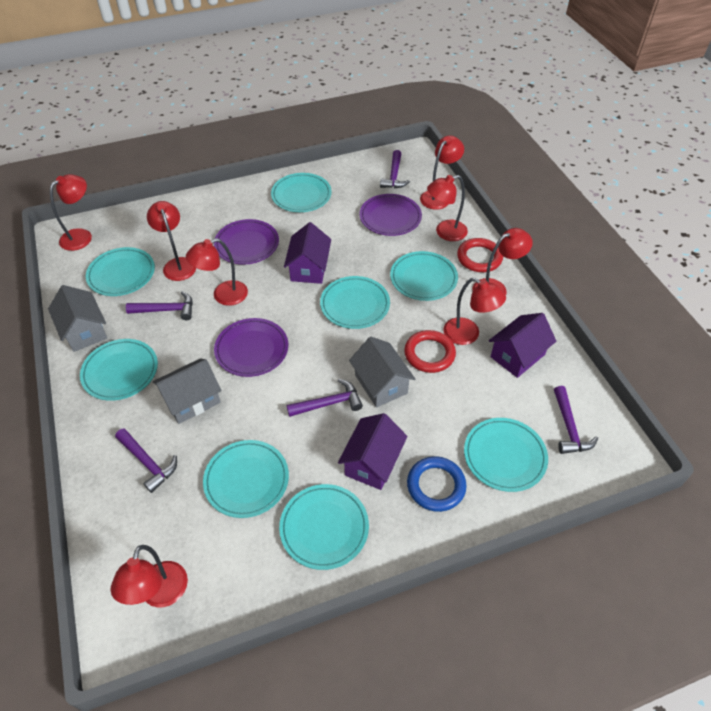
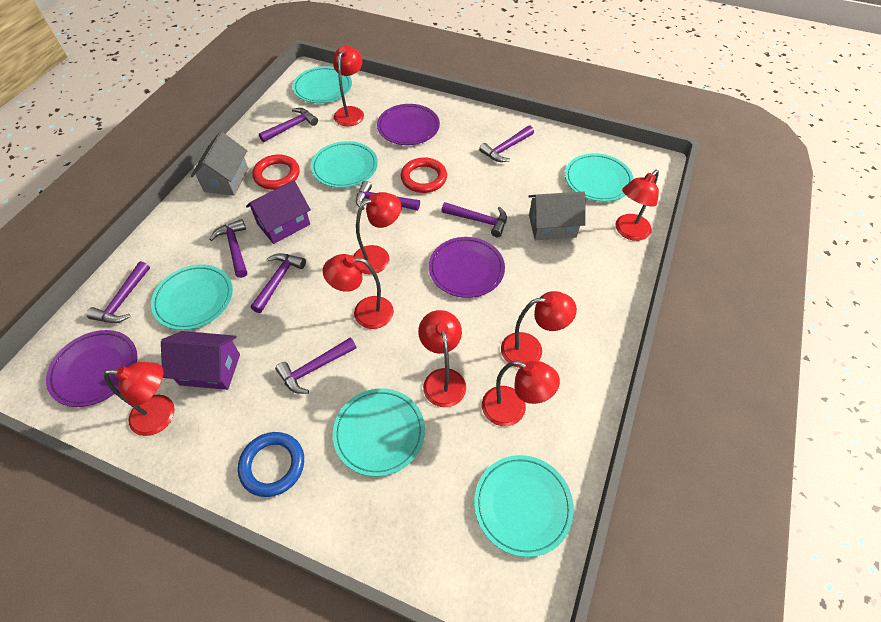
grey house: [48,285,107,352] [153,358,222,424] [349,337,415,407] = 3 -> [191,131,248,196] [528,192,586,240] = 2
purple hammer: [115,428,177,493] [126,291,193,320] [287,379,363,417] [380,150,410,188] [554,386,598,454] = 5 -> [87,261,150,323] [209,219,247,278] [251,253,306,313] [259,108,318,142] [275,337,357,394] [356,181,420,211] [442,202,507,237] [479,126,534,162] = 8
purple house: [284,222,331,284] [338,413,407,490] [489,313,556,378] = 3 -> [161,331,240,390] [246,180,311,244] = 2
turquoise plate: [80,339,158,401] [86,247,155,296] [203,440,289,518] [271,173,332,212] [279,484,369,570] [320,276,390,329] [390,251,458,301] [464,418,548,492] = 8 -> [151,265,233,330] [293,66,352,103] [311,141,378,188] [333,388,425,477] [474,455,574,557] [565,153,634,202] = 6

